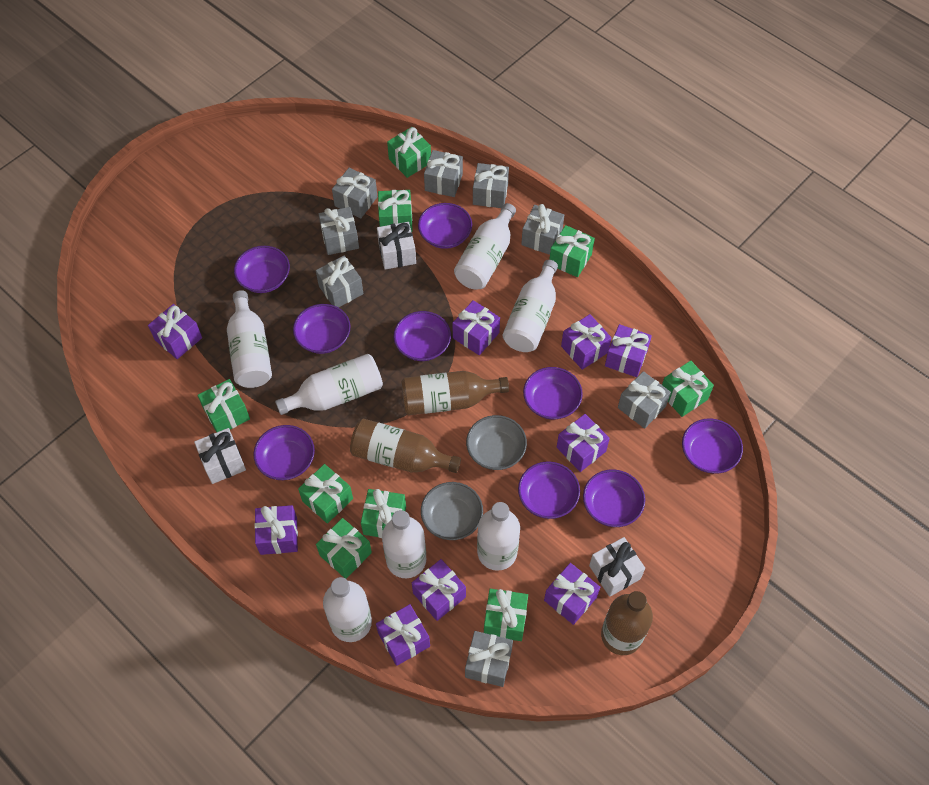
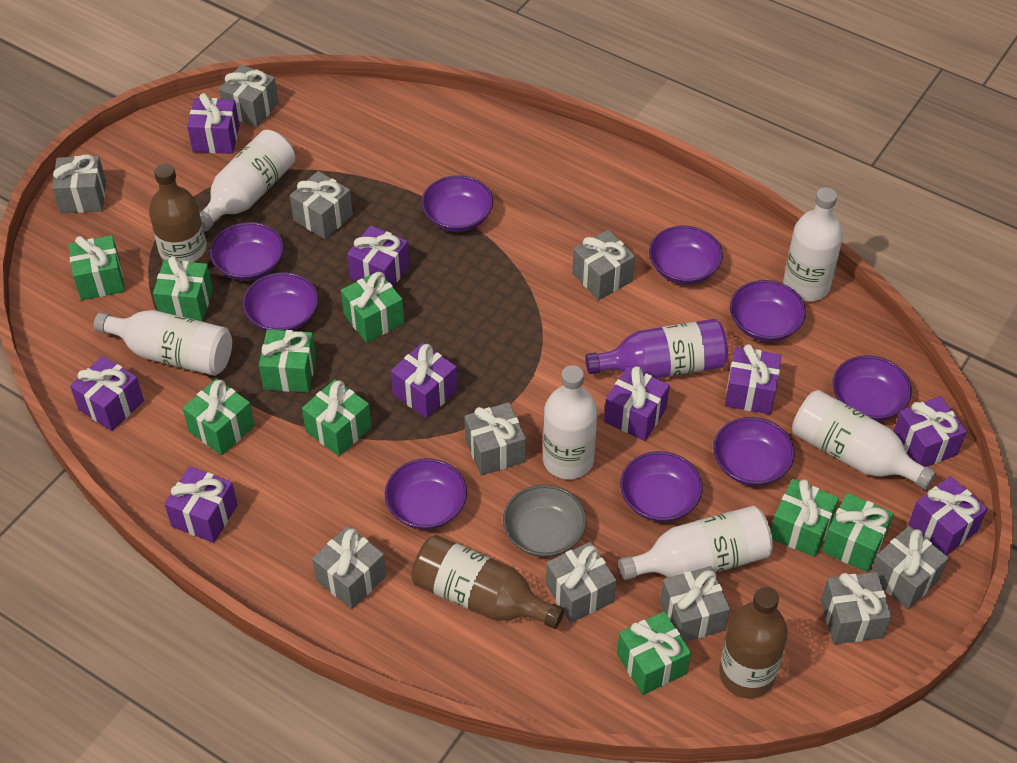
grey bowl: [421,482,483,540] [466,415,527,470] = 2 -> [503,485,587,557] = 1
grey gift: [316,256,363,308] [319,207,359,255] [332,168,378,218] [424,150,463,197] [465,631,513,687] [473,163,509,208] [521,204,564,255] [618,371,671,429] = 8 -> [52,154,106,213] [219,65,279,127] [290,171,353,239] [312,526,386,609] [464,402,526,475] [546,542,616,623] [572,230,635,300] [660,566,730,642] [821,572,891,644] [871,526,949,609] = 10
purple bottle: none = 0 -> [585,319,728,378] = 1
white bottle: [227,290,272,388] [275,354,383,415] [323,577,372,642] [382,510,426,578] [454,203,516,290] [477,502,520,571] [503,260,558,352] = 7 -> [94,310,232,376] [199,130,295,232] [543,365,598,479] [619,506,773,580] [783,187,843,301] [792,390,936,490] = 6
white gift: [194,428,246,484] [377,222,416,269] [589,537,645,597] = 3 -> none = 0

